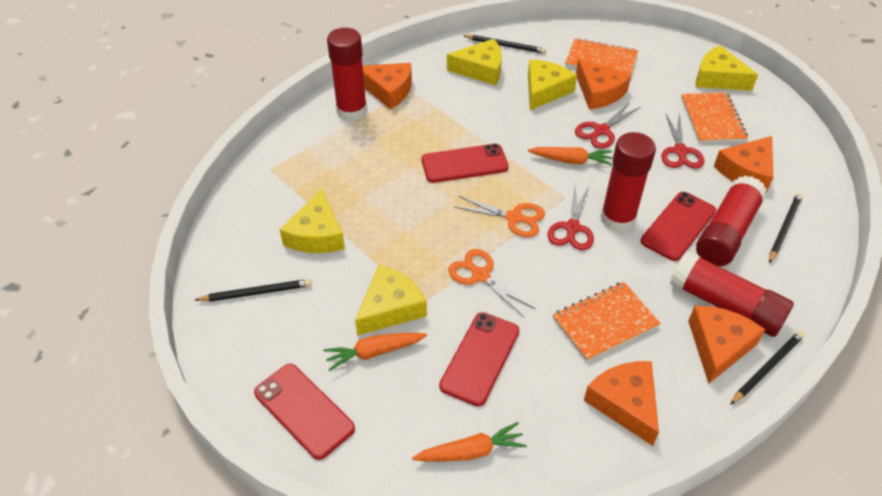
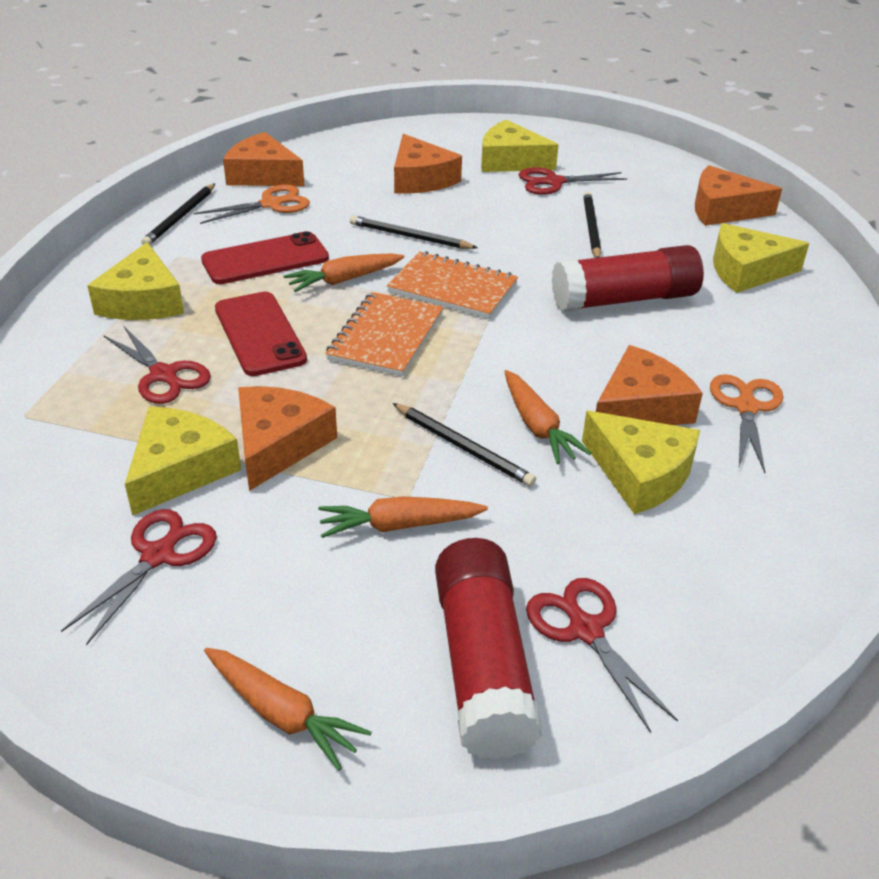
orange carrot: [323,333,427,371] [412,422,527,461] [528,147,613,166] = 3 -> [204,648,372,771] [283,253,404,292] [318,496,488,538] [504,370,591,464] = 4
orange notebook: [553,282,661,362] [565,38,638,74] [681,92,748,143] = 3 -> [325,292,444,377] [387,251,518,319] = 2
red glue stick: [327,28,367,121] [601,132,656,232] [670,251,794,337] [696,175,767,266] = 4 -> [435,538,542,760] [552,245,704,312] = 2
red phone: [254,364,355,460] [421,144,509,183] [439,312,519,406] [641,192,716,261] = 4 -> [201,231,329,284] [215,292,307,376] = 2
red scissors: [547,186,594,250] [575,102,641,149] [661,113,704,169] = 3 -> [61,509,217,645] [103,325,211,404] [519,167,627,195] [526,578,678,733] = 4

